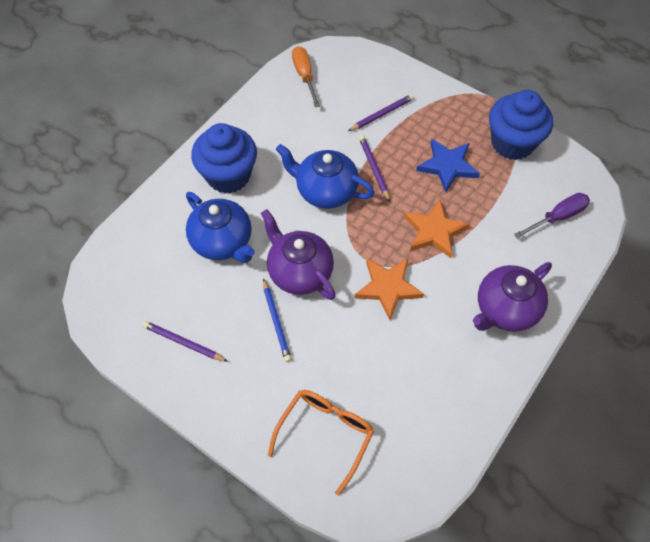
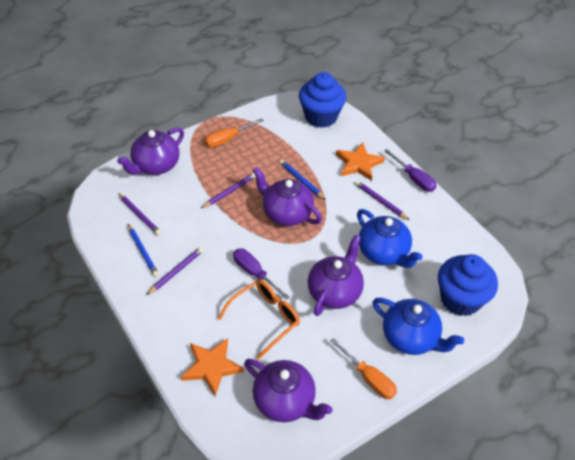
blue pencil: [263,278,292,362] = 1 -> [128,224,159,277] [280,160,326,200] = 2
blue star: [416,139,480,192] = 1 -> none = 0
orange screwdriver: [292,46,320,107] = 1 -> [205,118,264,147] [330,338,397,399] = 2
purple pencil: [142,321,228,362] [348,94,414,131] [359,135,390,202] = 3 -> [118,193,161,235] [146,247,204,295] [201,173,256,208] [355,180,409,220] = 4
purple screwdriver: [514,193,590,239] = 1 -> [233,249,289,300] [384,149,437,192] = 2
purple teapot: [261,209,336,300] [473,262,552,332] = 2 -> [117,128,184,175] [244,359,333,422] [252,167,322,226] [308,235,364,316] = 4

